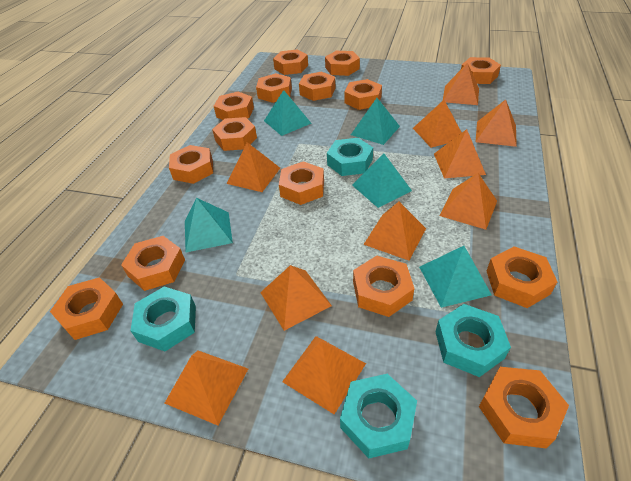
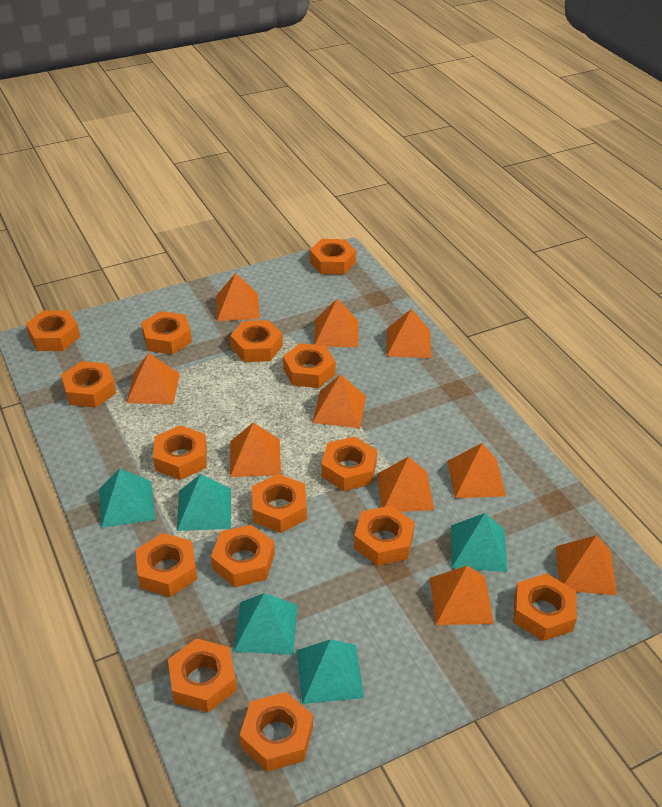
turquoise nut: [130,287,196,351] [327,138,373,176] [340,374,417,458] [435,304,511,377] = 4 -> none = 0

